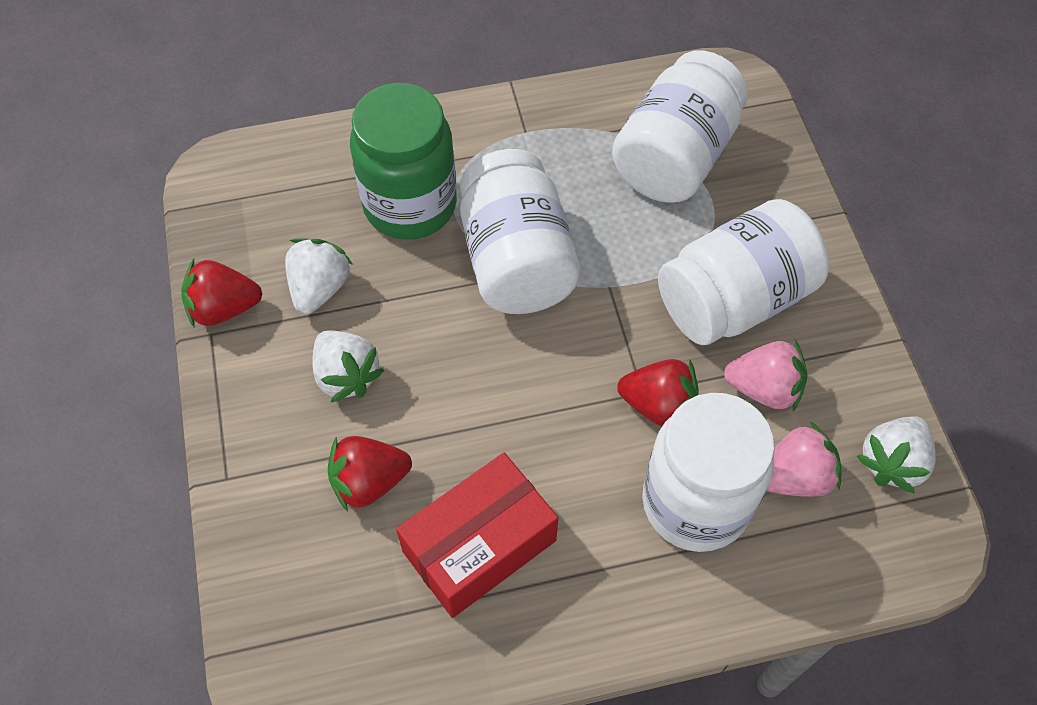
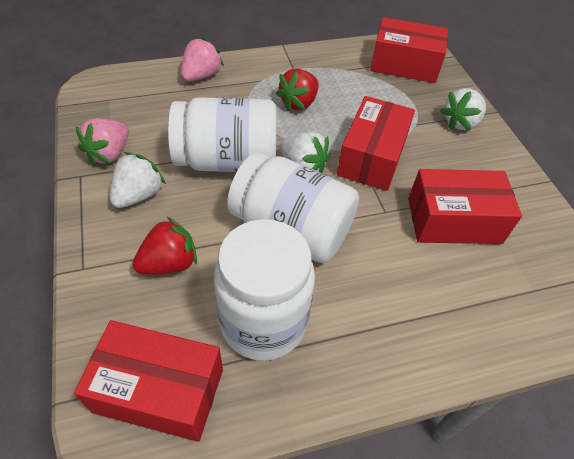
green jar: [350,83,457,240] = 1 -> none = 0
red box: [396,453,558,618] = 1 -> [74,320,223,442] [337,96,415,191] [370,17,448,83] [408,169,522,244] = 4
red strawberry: [181,259,262,327] [328,436,412,512] [617,359,698,427] = 3 -> [132,217,197,274] [276,69,319,111] = 2
white jar: [460,149,580,314] [612,50,748,203] [642,393,775,552] [658,199,829,345] = 4 -> [168,97,277,172] [214,219,315,361] [227,152,359,263] = 3

